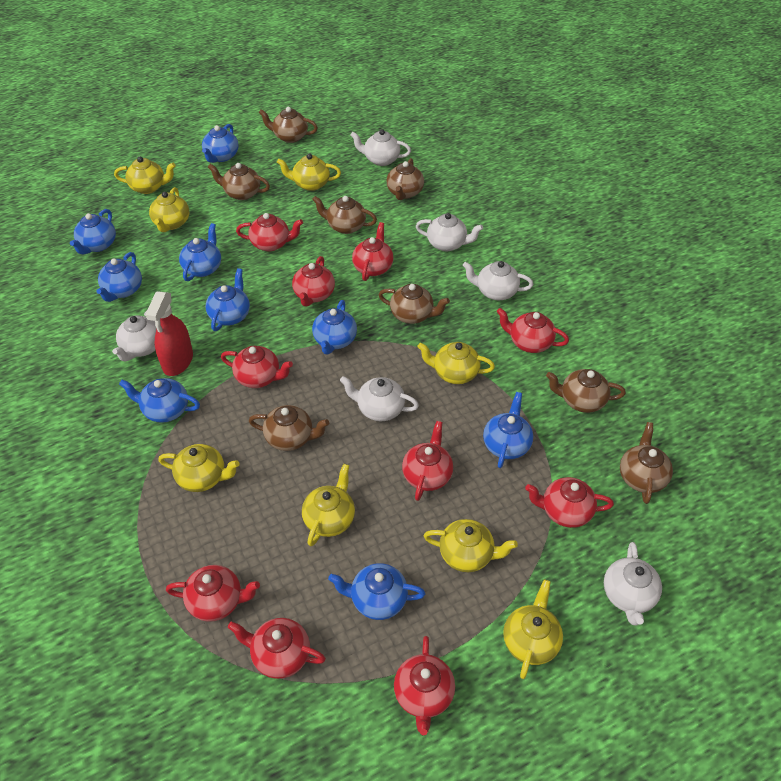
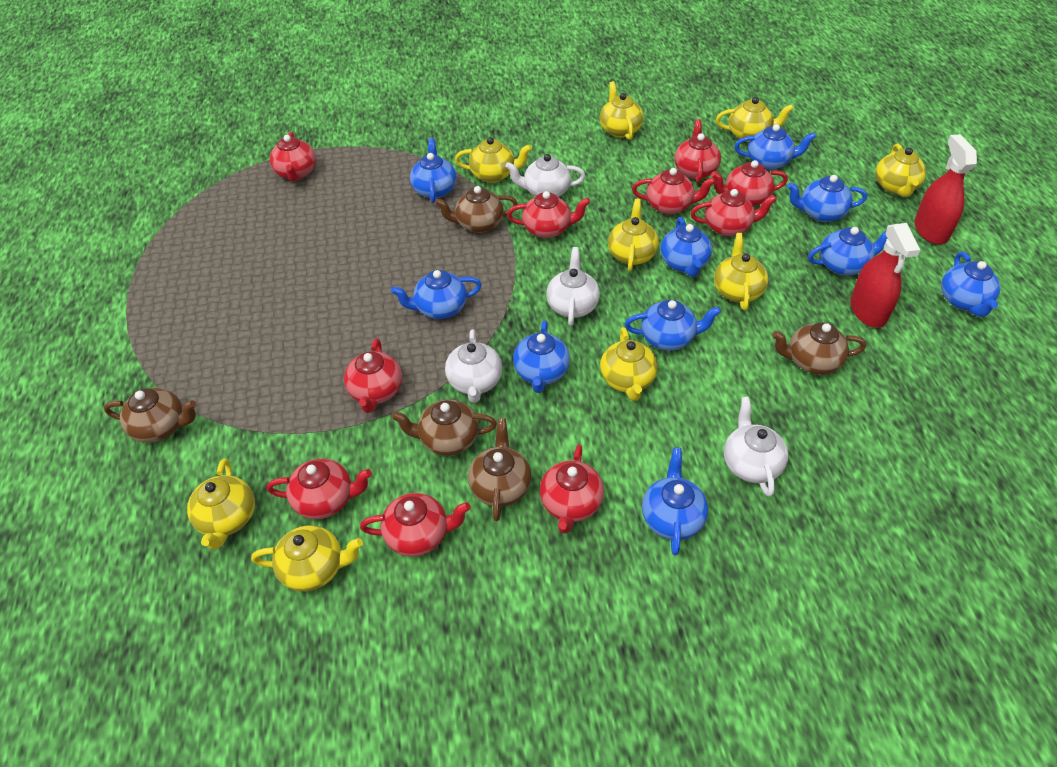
blue teapot: [70,209,116,255] [97,252,142,302] [119,378,200,423] [179,223,221,281] [202,124,239,163] [205,268,250,331] [312,300,357,354] [328,563,425,620] [483,392,533,468] = 9 -> [391,270,482,319] [410,138,457,203] [513,320,570,393] [625,300,721,351] [642,447,708,556] [661,217,712,277] [734,124,816,170] [787,175,867,222] [808,227,887,275] [941,252,1000,317] = 10
brown teapot: [208,163,270,200] [249,405,329,451] [259,107,318,143] [312,196,377,234] [379,284,450,324] [386,158,424,200] [546,369,626,413] [620,422,673,504] = 8 -> [104,388,196,443] [392,399,497,456] [435,186,518,233] [468,418,531,521] [772,322,866,375] = 5
red spray bottle: [145,291,193,376] = 1 -> [850,223,920,328] [914,134,977,244] = 2
white teapot: [112,311,157,361] [340,376,419,421] [351,129,411,166] [416,213,483,251] [462,261,533,300] [604,542,662,626] = 6 -> [445,329,502,403] [505,154,585,197] [546,247,600,326] [724,397,788,497] = 4
yellow teapot: [114,157,176,194] [149,187,189,232] [158,444,240,492] [277,153,341,191] [302,464,355,546] [417,342,495,384] [424,519,518,572] [503,579,563,679] = 8 -> [187,458,255,550] [251,525,363,592] [455,137,532,183] [600,81,643,140] [600,327,658,401] [608,199,659,271] [714,233,768,310] [716,97,794,142] [875,144,926,197] = 9

